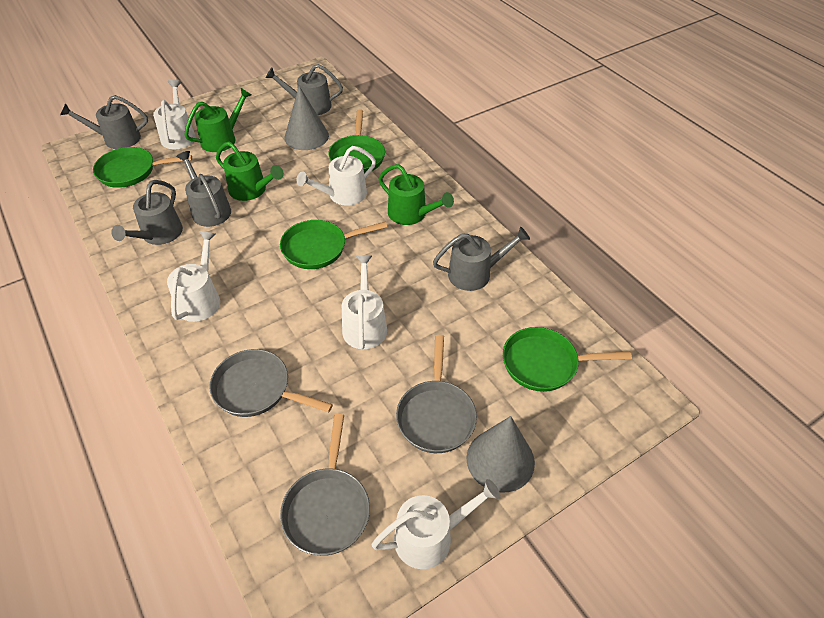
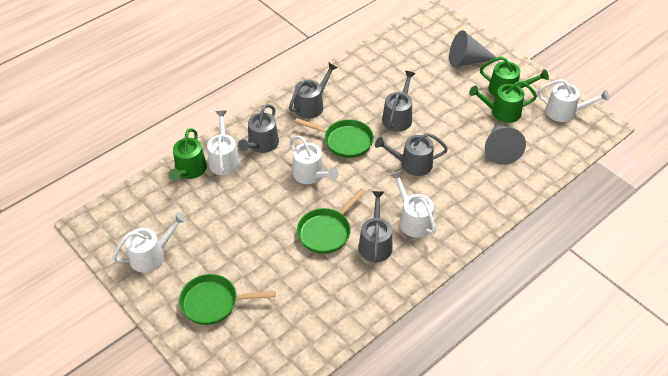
green pan: [93,147,192,188] [280,220,388,269] [328,109,385,173] [503,327,632,392] = 4 -> [179,274,276,325] [295,118,374,158] [297,188,366,254] = 3
grey pan: [210,349,333,417] [280,414,370,556] [396,335,477,453] = 3 -> none = 0

